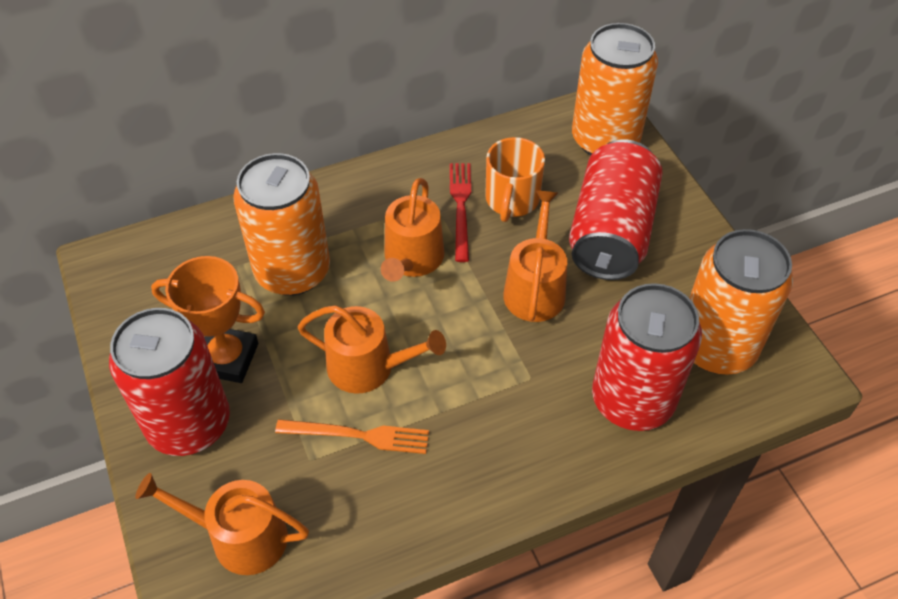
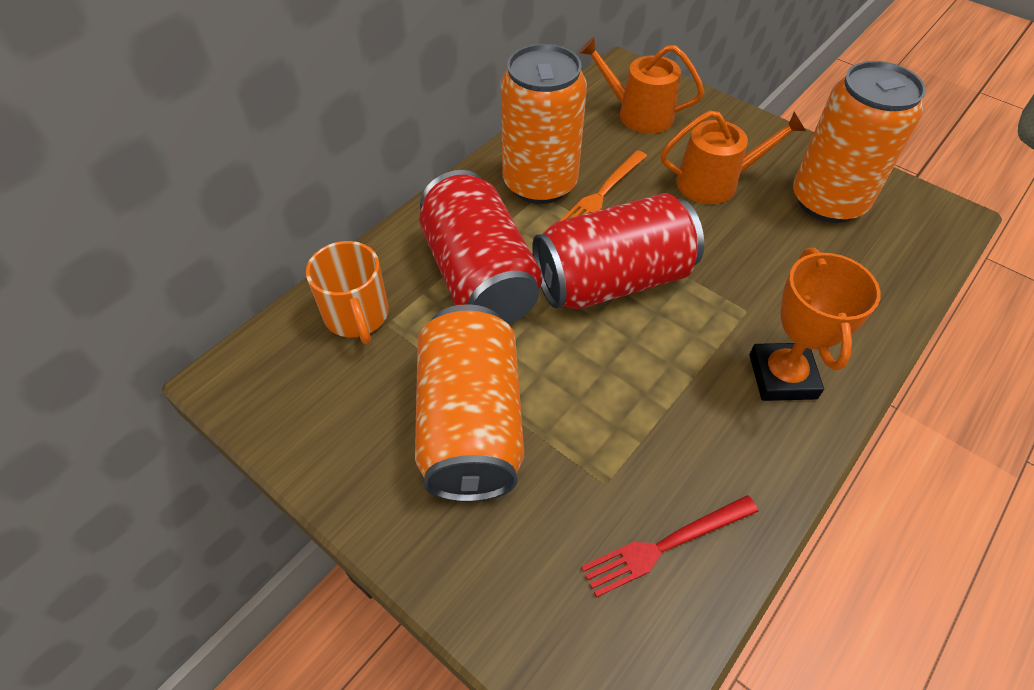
orange watering can: [135,473,309,575] [298,305,446,394] [381,178,445,282] [503,190,567,322] = 4 -> [579,37,704,133] [661,111,806,204] = 2
red can: [109,308,230,456] [569,139,662,280] [592,283,702,431] = 3 -> [419,170,542,324] [532,193,704,309] = 2

